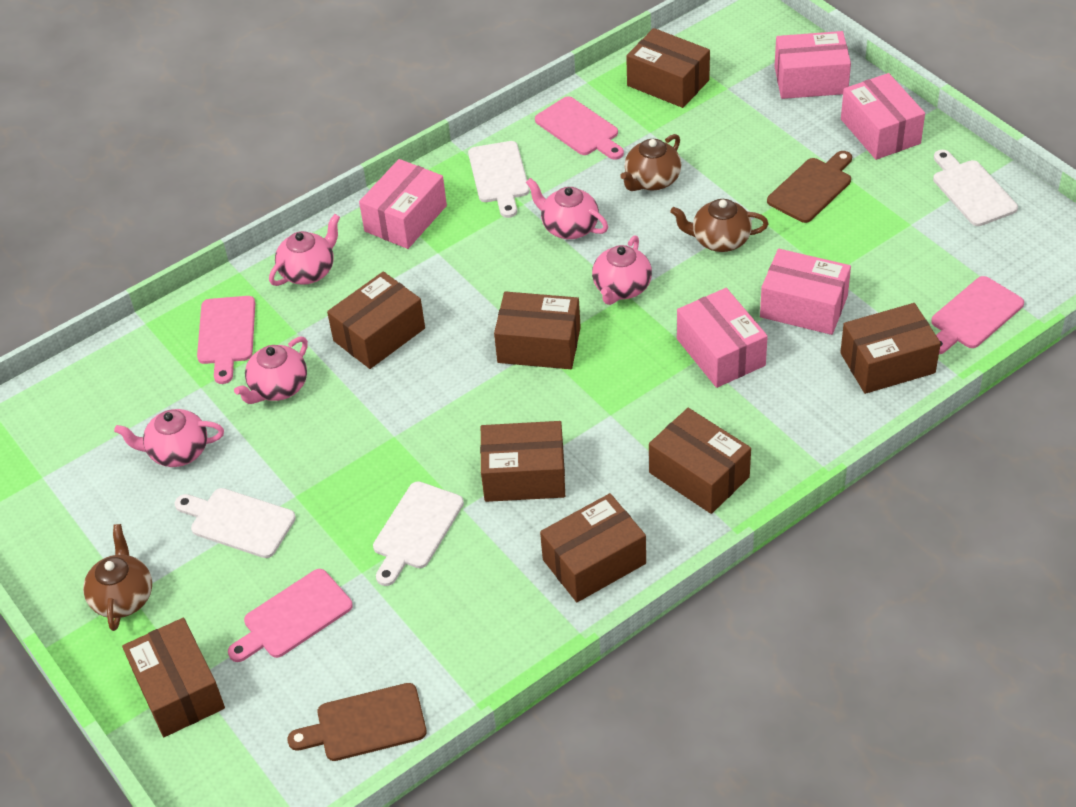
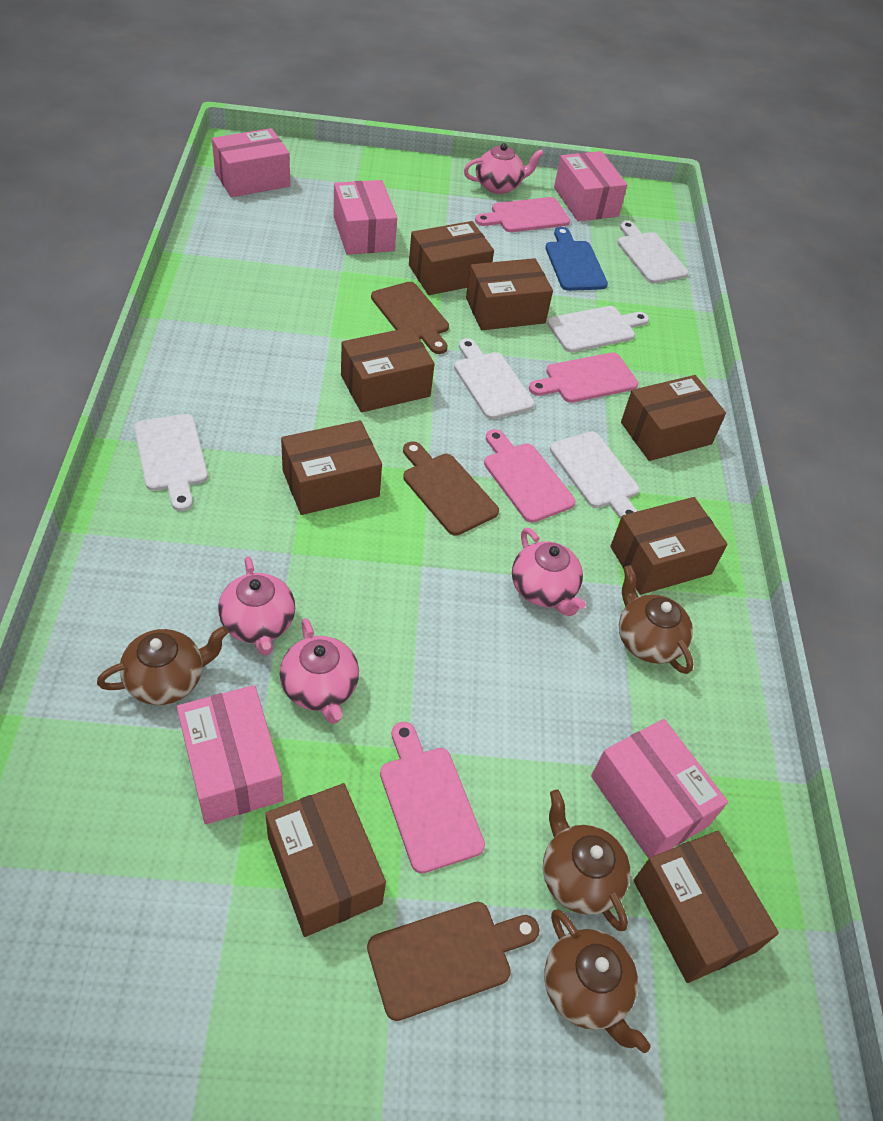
blue cutting board: none = 0 -> [545,227,608,291] = 1
brown cutting board: [287,683,427,761] [767,151,852,223] = 2 -> [367,902,540,1021] [371,282,449,354] [403,441,499,536] = 3
brown teapot: [83,524,152,631] [620,134,681,191] [670,199,768,252] = 3 -> [97,626,229,705] [543,790,630,931] [544,909,651,1053] [619,565,693,674] = 4
pink teapot: [114,409,224,467] [234,337,308,404] [269,214,340,286] [526,178,608,239] [592,235,652,305] = 5 -> [218,556,295,656] [280,618,359,724] [464,143,544,194] [512,528,586,616] = 4
white cutting board: [175,488,296,558] [373,481,464,586] [468,141,529,218] [933,150,1018,226] = 4 -> [134,414,208,511] [454,338,535,419] [547,306,649,352] [550,432,639,519] [617,221,689,283] = 5

